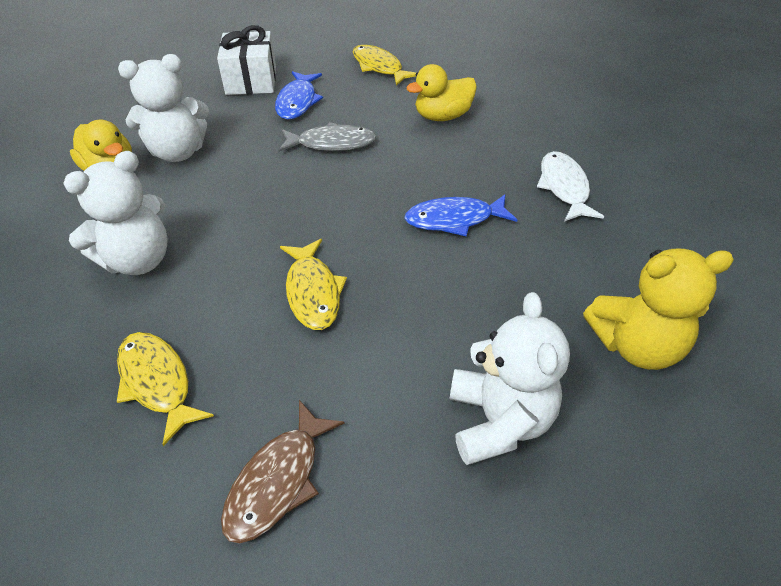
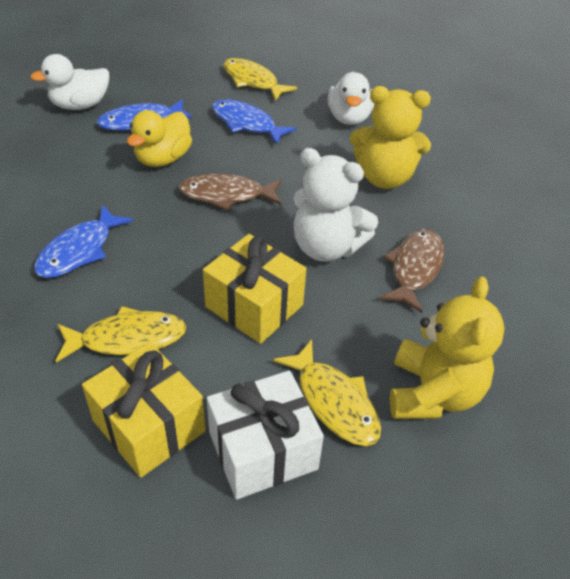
blue fish: [275,71,323,120] [404,194,517,237] = 2 -> [34,205,133,278] [97,99,192,130] [212,99,297,145] = 3
brown fish: [221,400,345,543] = 1 -> [178,174,282,211] [379,229,444,313] = 2
grey fish: [279,122,377,152] = 1 -> none = 0
white duck: none = 0 -> [30,54,109,110] [328,72,375,125] = 2
white fish: [537,151,604,222] = 1 -> none = 0
white teddy bear: [63,151,168,275] [118,54,209,162] [449,292,570,465] = 3 -> [293,148,378,262] = 1
yellow duck: [70,119,132,171] [406,64,477,121] = 2 -> [127,110,192,167] = 1
yellow gift: none = 0 -> [82,342,206,478] [203,234,306,344] = 2
yellow teddy bear: [583,249,734,370] = 1 -> [350,86,431,189] [390,276,505,419] = 2

